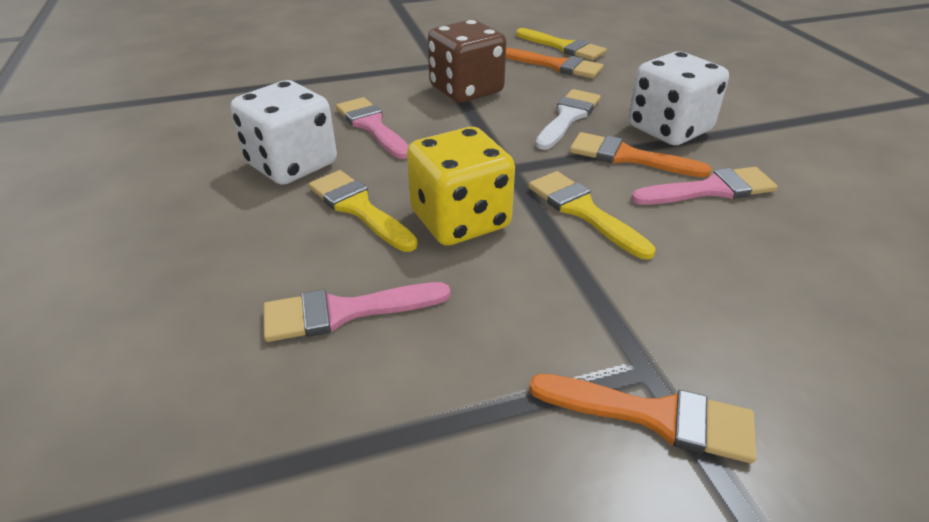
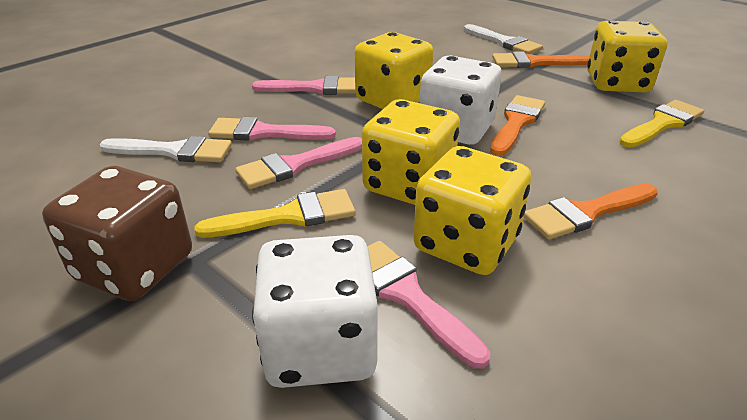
pink brush: [263,282,451,342] [336,97,409,159] [631,167,778,205] = 3 -> [208,117,336,141] [235,137,362,189] [252,76,356,95] [367,241,490,369] = 4
white brush: [536,89,601,150] = 1 -> [99,136,232,162] [464,24,543,54] = 2
yellow brush: [308,170,418,252] [516,28,607,60] [529,171,655,259] = 3 -> [194,189,355,238] [619,100,704,148] = 2
yellow dice: [407,127,515,246] = 1 -> [354,32,433,109] [362,99,460,205] [413,146,531,275] [587,21,667,92] = 4

